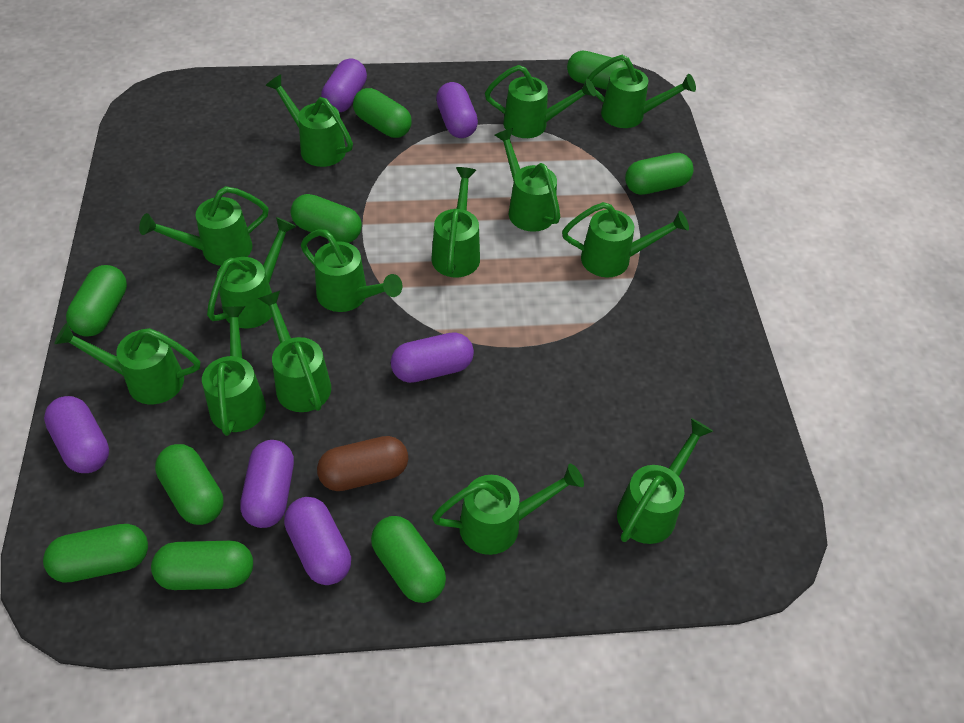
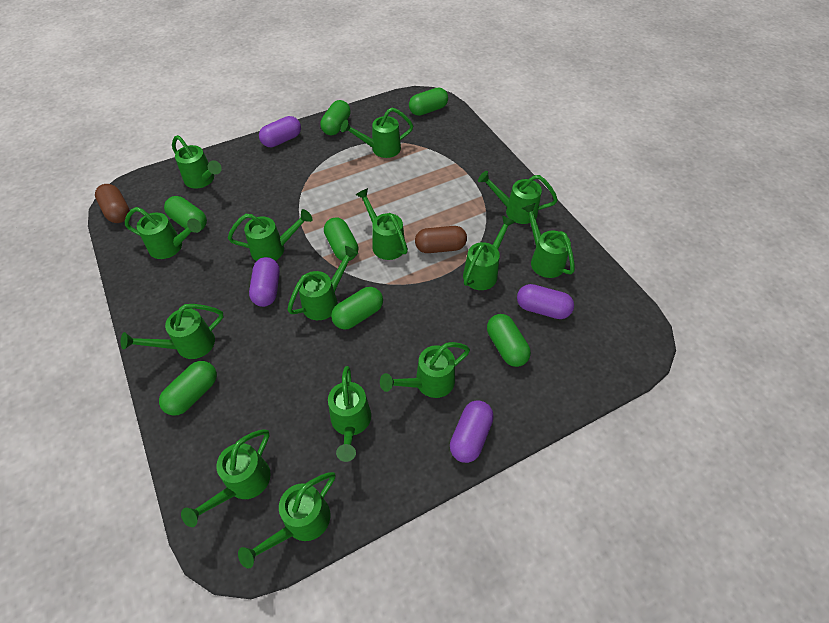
brown capsule: [317,436,408,491] = 1 -> [95,184,130,223] [415,226,467,253] = 2
green capsule: [43,524,148,583] [66,265,127,337] [151,541,253,590] [155,444,223,525] [291,194,362,243] [353,88,412,138] [371,516,446,603] [567,51,627,90] [625,153,694,195] = 9 -> [159,361,217,416] [164,196,207,230] [320,100,351,136] [324,217,359,261] [331,287,383,330] [409,87,448,116] [487,314,531,367] = 7
purple capsule: [44,396,109,473] [240,440,294,528] [284,497,351,585] [321,58,367,113] [391,332,474,383] [436,82,478,138] = 6 -> [249,257,280,307] [259,116,301,147] [450,400,494,463] [517,284,574,319] = 4

